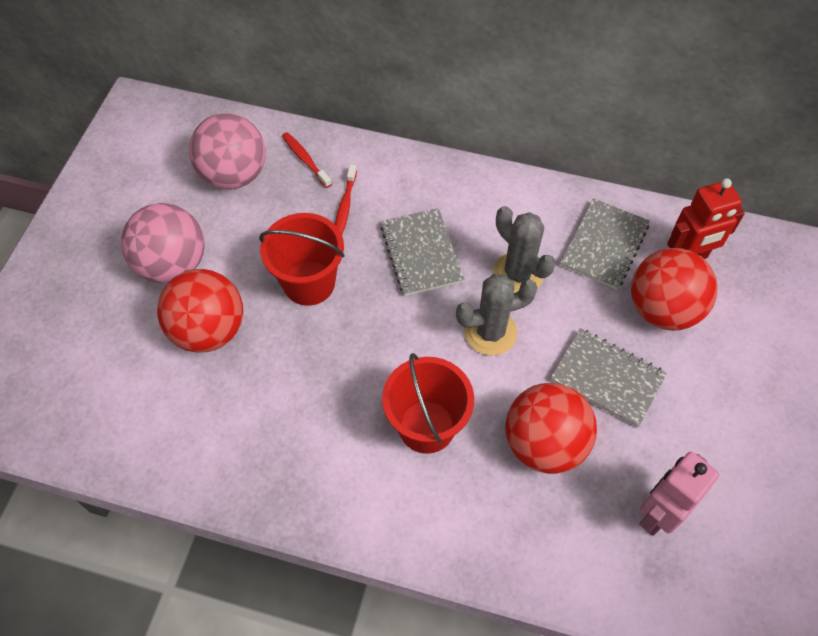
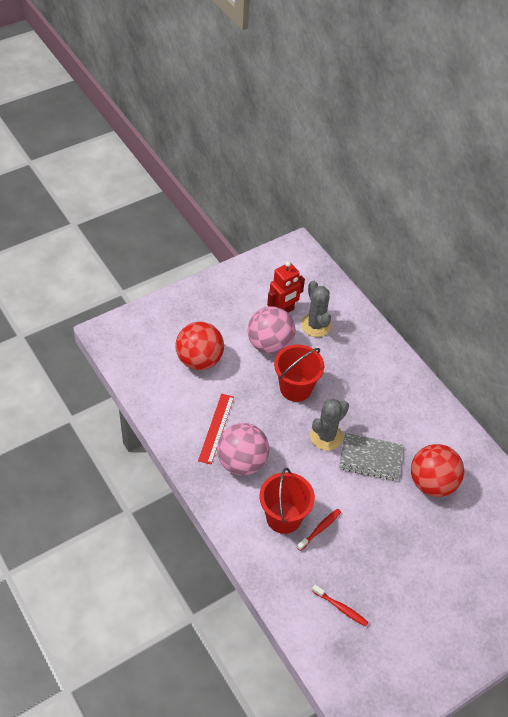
grey notebook: [380,208,464,296] [550,328,667,428] [560,198,650,290] = 3 -> [339,433,403,481] = 1
pink robot: [639,452,719,536] = 1 -> none = 0
red ball: [157,269,243,352] [505,383,597,474] [631,248,718,331] = 3 -> [175,322,224,370] [411,444,464,497] = 2
red ruler: none = 0 -> [198,394,234,464] = 1

